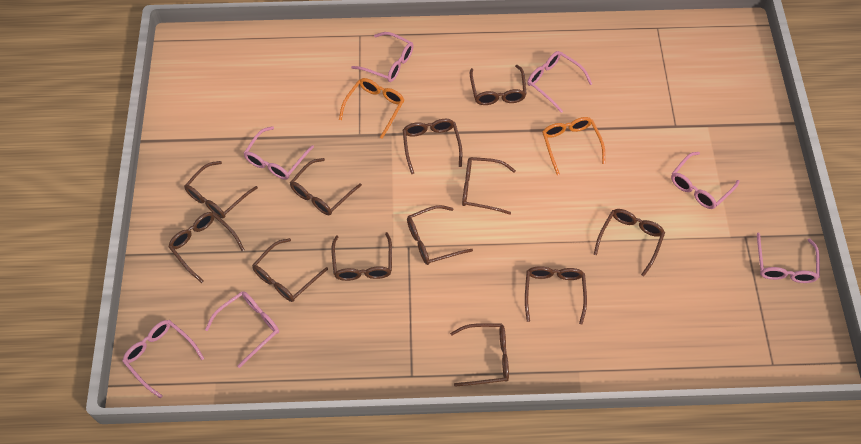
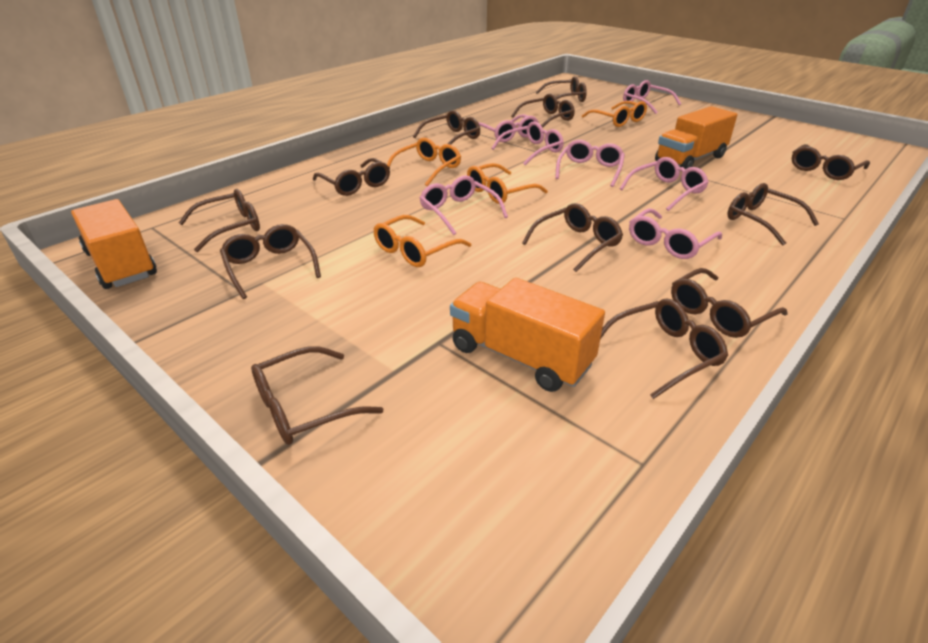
orange glasses: [339,78,404,139] [542,117,605,175] = 2 -> [374,215,471,267] [387,137,461,186] [467,163,548,204] [582,101,647,127] = 4
orange truck: none = 0 -> [71,199,157,289] [450,277,605,392] [655,106,737,169] = 3

